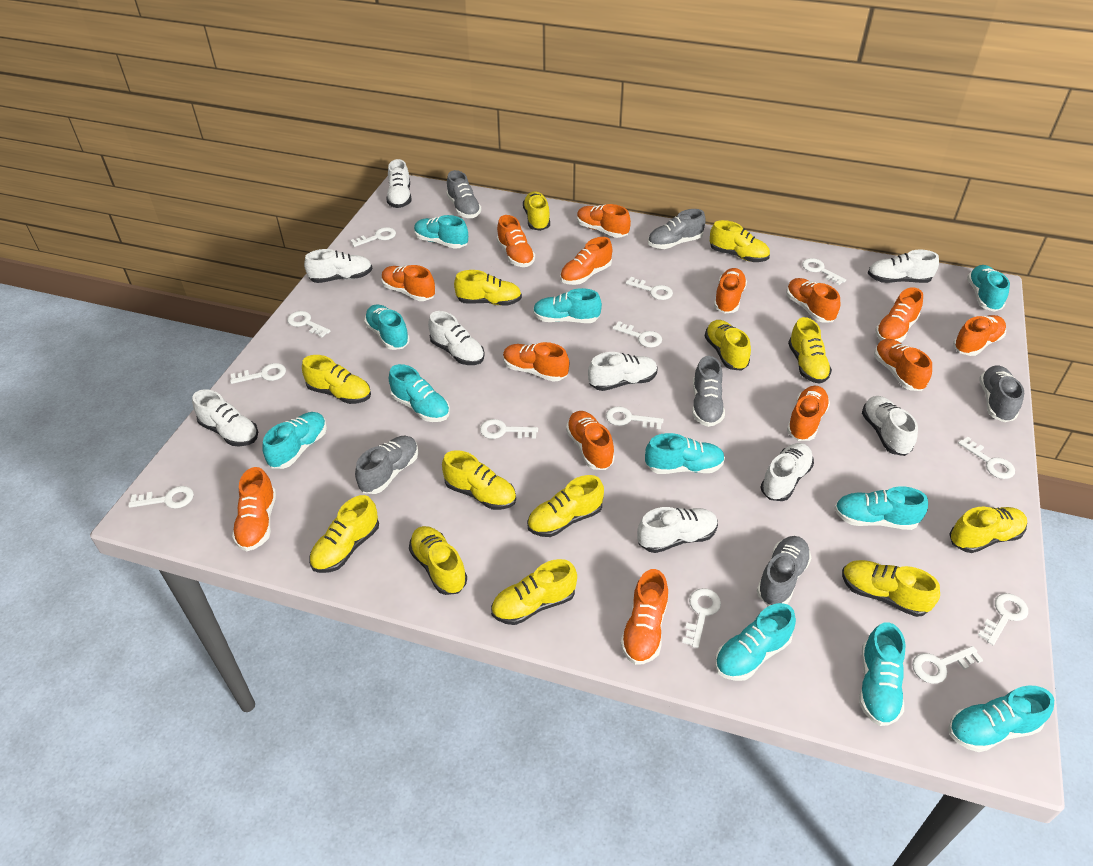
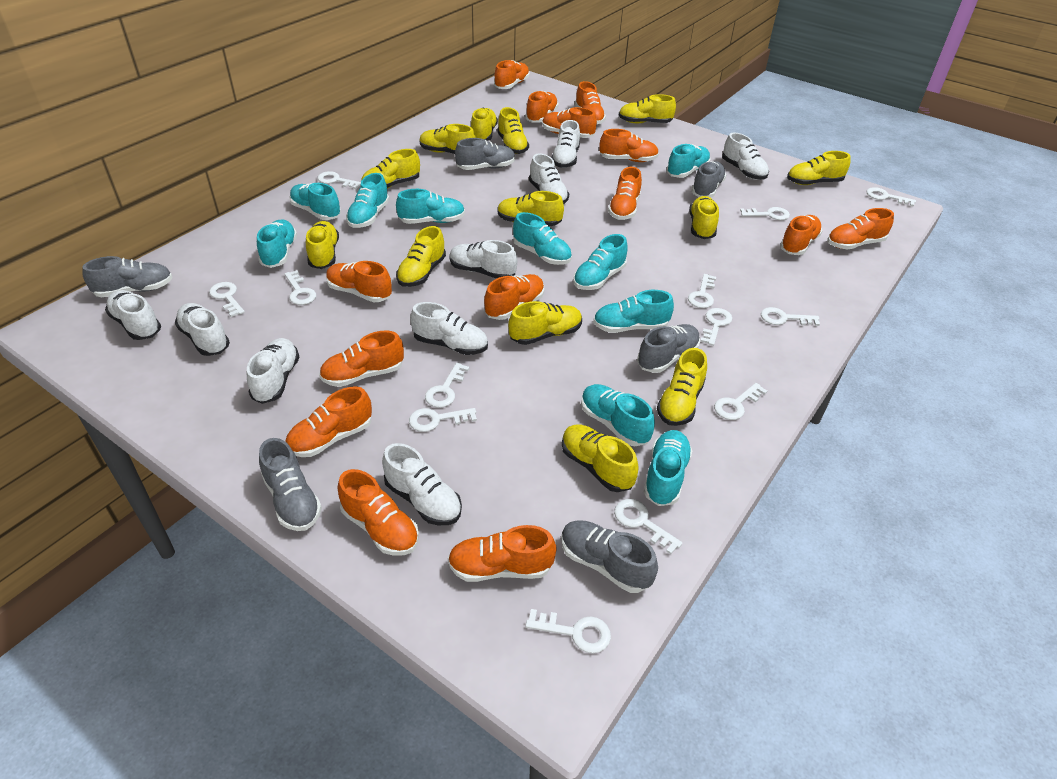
turquoise shoe: [262,412,327,469] [364,305,410,350] [389,364,450,422] [414,215,468,249] [533,288,602,323] [645,433,725,474] [715,603,796,681] [834,486,928,530] [859,622,906,726] [948,685,1054,752] [967,265,1010,312] = 11 -> [257,219,297,268] [289,183,341,220] [346,173,389,228] [396,189,465,224] [513,212,572,265] [573,234,627,290] [581,384,655,446] [593,290,674,333] [644,430,692,506] [667,144,711,178] = 10

